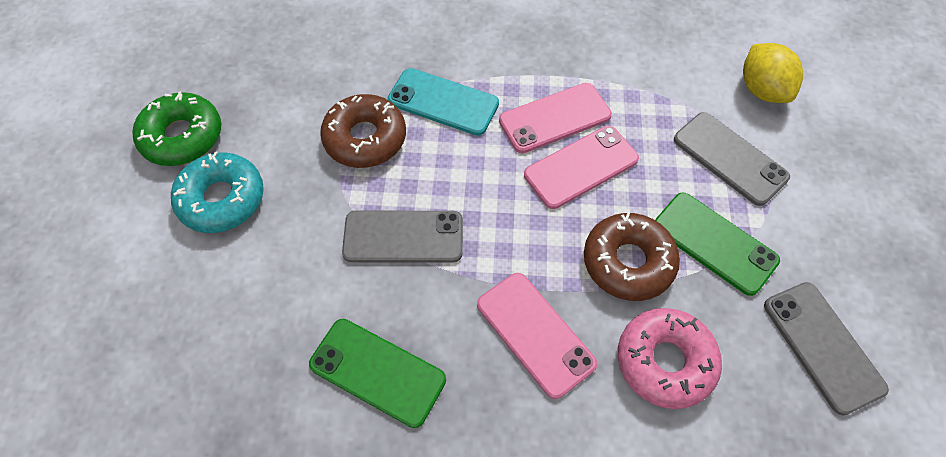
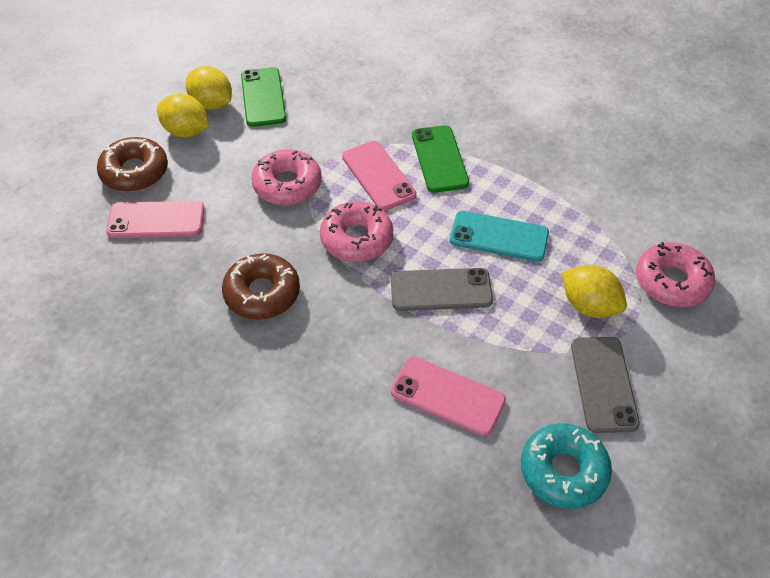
green donut: [132,92,221,166] = 1 -> none = 0
grey phone: [342,211,463,263] [674,112,790,206] [764,282,889,416] = 3 -> [391,268,493,311] [571,337,640,433] = 2
pink donut: [618,308,722,409] = 1 -> [251,149,322,205] [320,201,393,262] [636,242,715,307] = 3
yellow lemon: [743,43,803,103] = 1 -> [157,93,209,138] [186,66,232,110] [562,265,627,318] = 3

